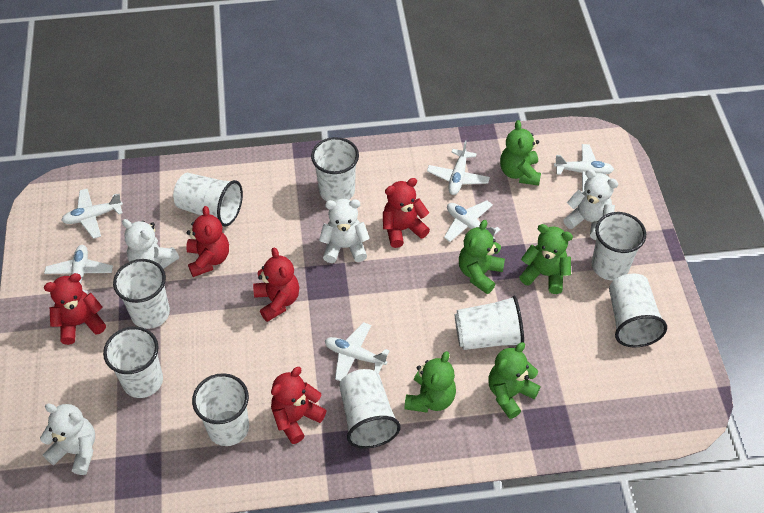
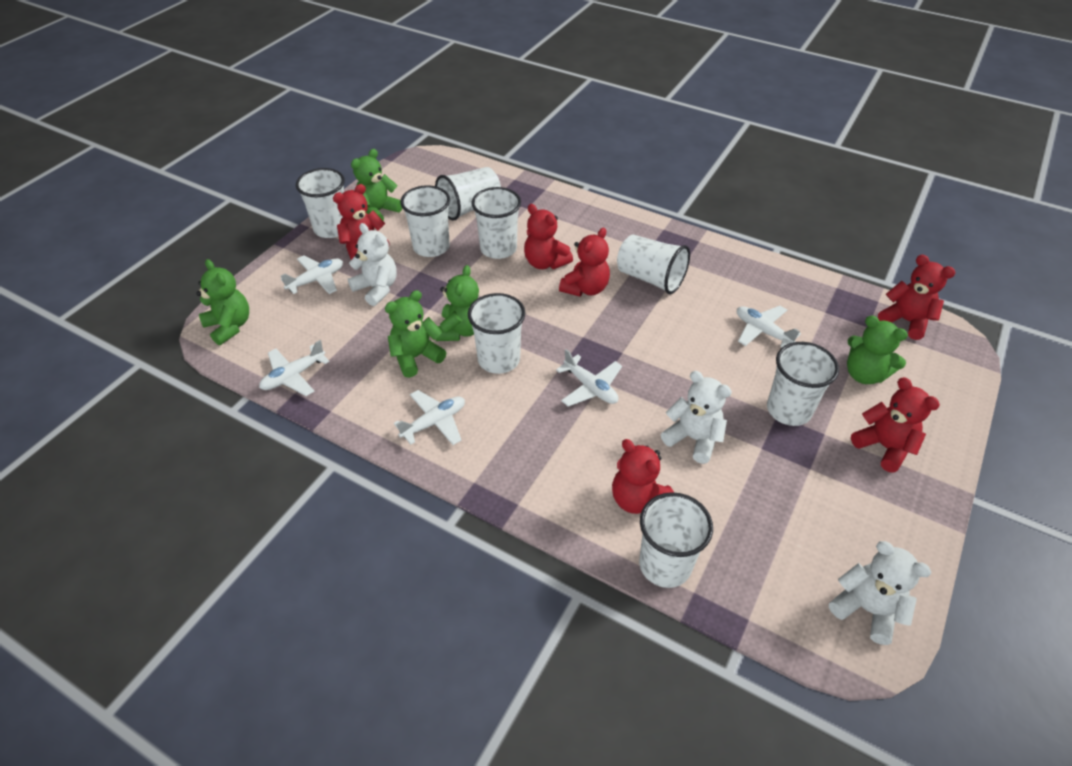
red teddy bear: [44,273,106,345] [186,206,229,277] [253,248,299,322] [271,367,327,444] [383,178,430,248] = 5 -> [333,184,390,260] [524,204,573,269] [559,228,610,297] [612,439,674,514] [851,377,940,473] [878,255,955,340] = 6
white cup: [103,326,163,398] [113,259,170,329] [173,173,243,226] [192,373,249,446] [311,137,359,202] [339,369,401,449] [455,295,524,350] [592,212,646,280] [609,273,667,347] = 9 -> [296,168,345,238] [400,185,450,257] [435,167,501,221] [468,293,525,374] [471,187,521,259] [617,234,690,294] [639,492,713,588] [767,342,839,426] = 8
white plane: [44,245,113,294] [61,189,123,239] [325,322,390,381] [427,141,490,195] [444,200,501,242] [554,144,614,192] = 6 -> [259,340,330,396] [281,255,343,294] [394,390,465,445] [556,349,622,407] [737,306,801,348] = 5
white teddy bear: [40,404,95,475] [122,219,179,269] [319,199,370,263] [563,169,618,240] = 4 -> [348,223,397,306] [661,371,732,464] [829,541,931,645] = 3

